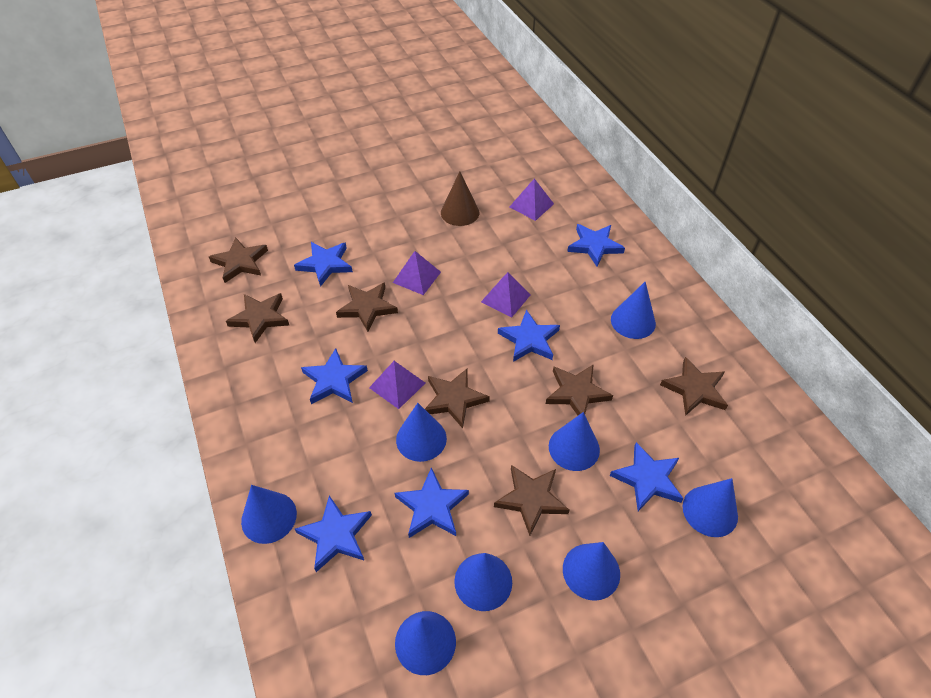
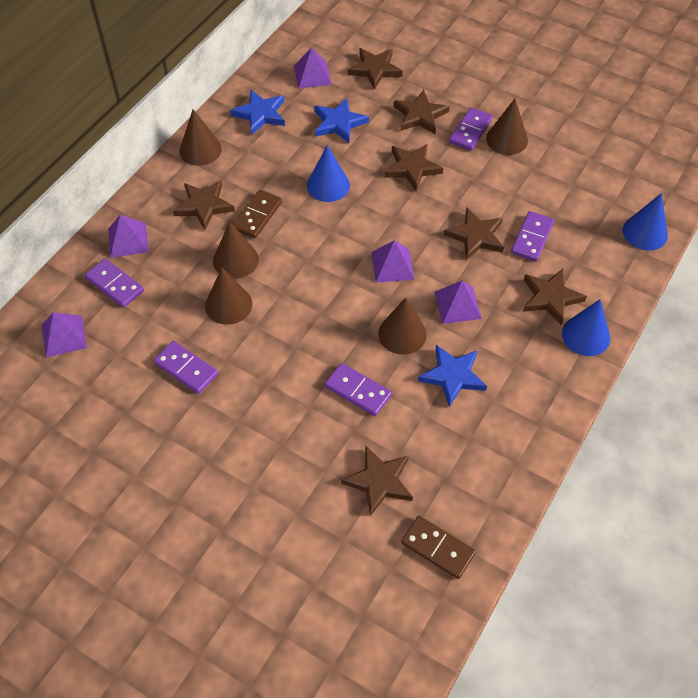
blue cone: [241,485,297,544] [395,611,456,675] [396,403,447,462] [454,553,512,611] [549,412,600,471] [563,542,620,601] [611,281,656,339] [683,478,738,537] = 8 -> [307,145,350,202] [562,299,610,356] [623,193,668,251] = 3
blue star: [294,242,353,287] [295,495,372,572] [301,348,368,404] [395,467,469,538] [498,310,560,362] [567,224,625,266] [610,442,684,511] = 7 -> [230,90,285,134] [315,98,369,143] [418,345,487,407] = 3
brown cone: [441,171,480,226] = 1 -> [180,109,222,166] [205,268,252,325] [213,221,259,279] [378,297,427,355] [486,99,528,155] = 5
brown domino: none = 0 -> [233,190,282,238] [401,516,476,579] = 2
purple domino: none = 0 -> [85,258,144,308] [154,341,218,394] [325,363,392,416] [449,107,493,151] [511,211,554,261] = 5
purple pyramid: [369,361,425,409] [393,251,441,295] [481,272,531,318] [510,179,554,221] = 4 -> [42,312,87,357] [108,215,149,258] [294,47,332,89] [371,240,414,283] [435,281,482,324] = 5

